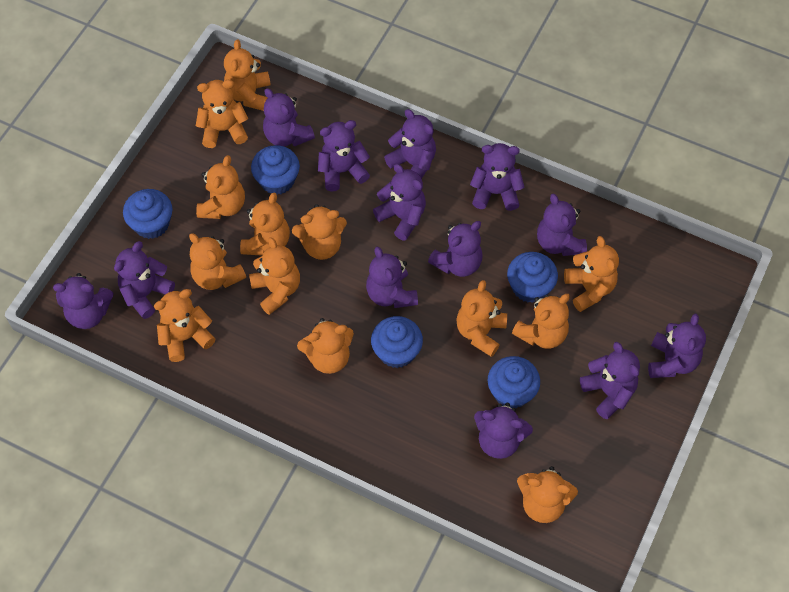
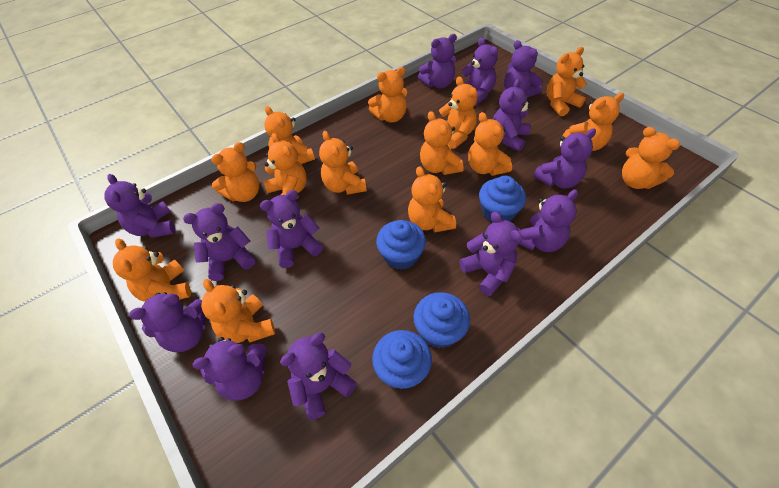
blue cupcake: [123,189,173,239] [251,145,300,195] [371,316,423,368] [488,356,540,409] [507,252,558,303] = 5 -> [372,330,432,389] [376,220,426,270] [413,292,470,348] [479,176,526,223] = 4
orange teddy bear: [154,289,215,362] [189,233,246,290] [196,80,248,148] [196,155,245,219] [224,39,271,111] [240,193,290,256] [249,237,300,315] [292,204,347,260] [297,318,354,374] [456,280,507,357] [512,294,570,349] [517,466,578,523] [564,236,619,312] = 13 -> [113,239,191,302] [201,279,275,343] [211,142,259,202] [264,106,315,164] [264,133,307,198] [319,131,367,195] [368,67,407,123] [408,166,456,232] [420,111,464,175] [439,77,477,149] [468,112,512,176] [547,47,587,116] [562,93,624,151] [622,127,680,189] = 14

